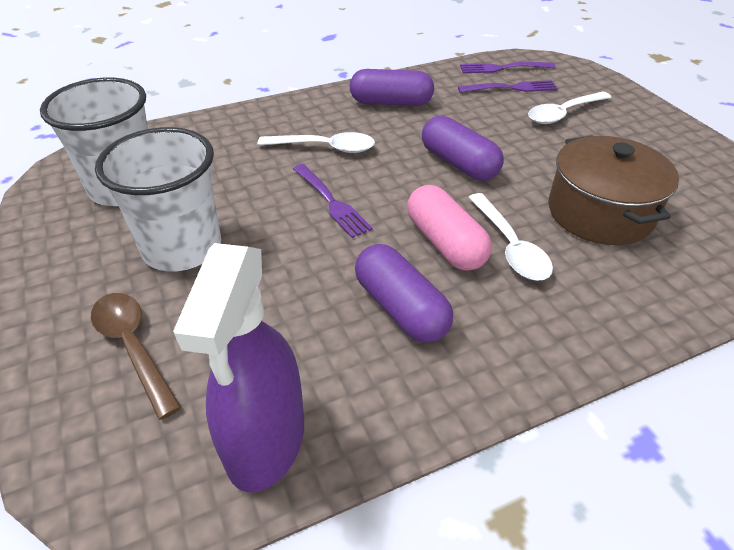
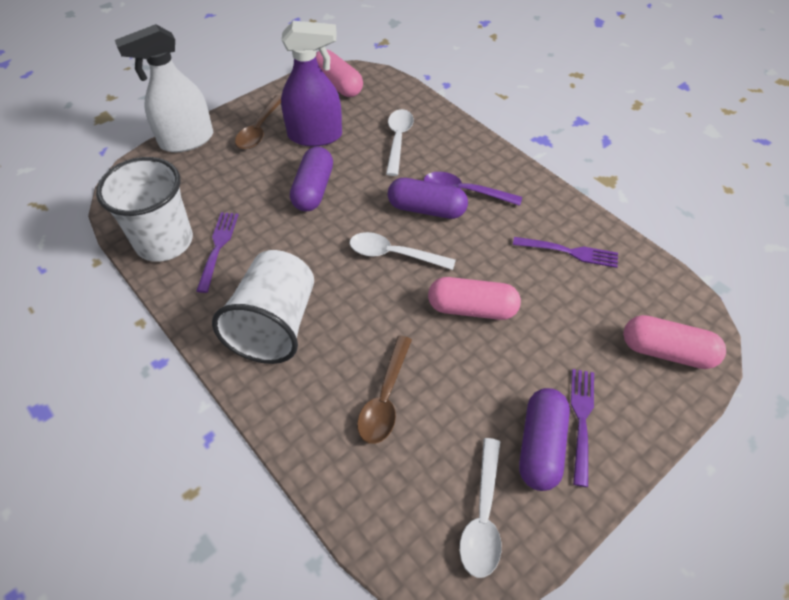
brown pot: [548,135,679,245] = 1 -> none = 0
brown spoon: [91,293,181,420] = 1 -> [235,95,281,150] [357,336,412,444] = 2
pink capsule: [407,185,492,271] = 1 -> [316,50,363,97] [428,277,521,320] [623,315,726,369] = 3
purple spoon: none = 0 -> [424,172,522,206] = 1
white spray bottle: none = 0 -> [115,24,213,152] = 1

